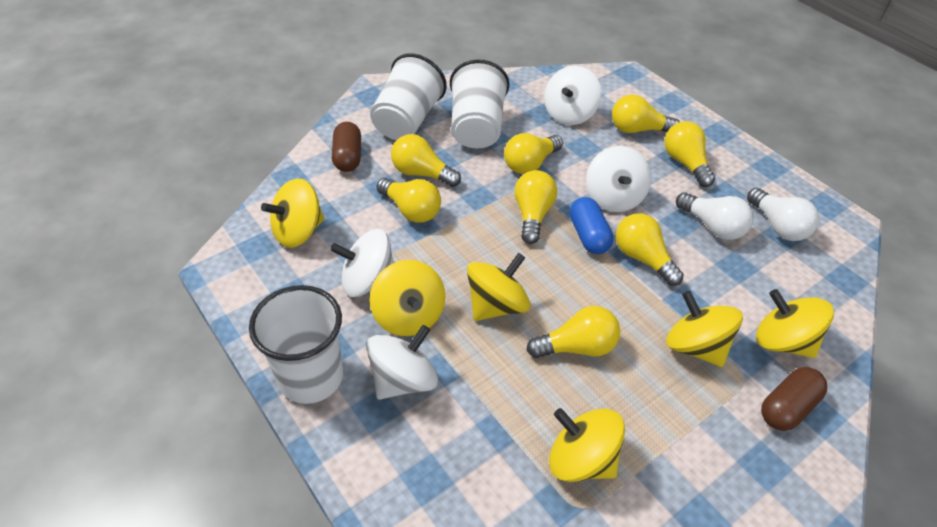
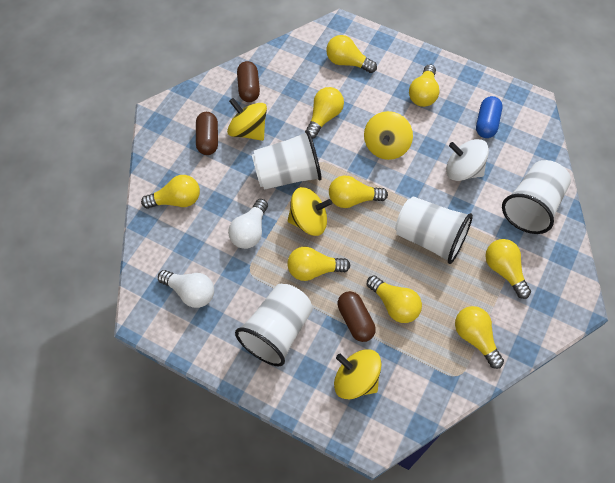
brown capsule: [332,122,361,172] [761,367,827,431] = 2 -> [196,112,218,155] [237,61,260,102] [338,291,376,342] = 3
white cup: [249,285,343,404] [370,53,447,140] [450,60,510,149] = 3 -> [235,284,313,366] [252,130,322,190] [395,197,473,264] [502,160,571,234] = 4
white spinning top: [330,229,394,297] [366,325,438,400] [544,66,602,125] [586,146,651,212] = 4 -> [446,139,489,181] = 1
yellow light bulb: [376,178,441,223] [391,134,461,187] [504,133,563,174] [514,170,557,244] [526,306,620,358] [612,94,680,133] [616,213,684,286] [664,121,715,187] = 8 -> [141,175,200,209] [287,247,350,281] [305,87,344,139] [326,35,377,73] [329,176,388,208] [367,275,422,323] [409,64,440,107] [455,306,504,369] [485,239,531,299] = 9
yellow spinning top: [261,179,325,248] [370,260,445,336] [467,253,531,321] [549,408,625,482] [666,291,743,367] [756,289,834,358] = 6 -> [227,98,267,141] [287,187,332,236] [334,349,382,399] [364,111,413,160] = 4

